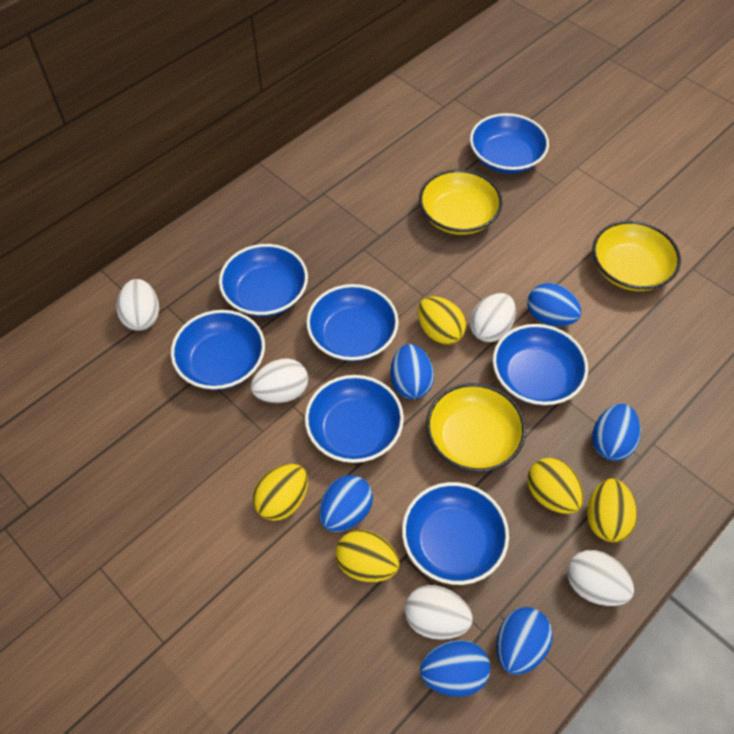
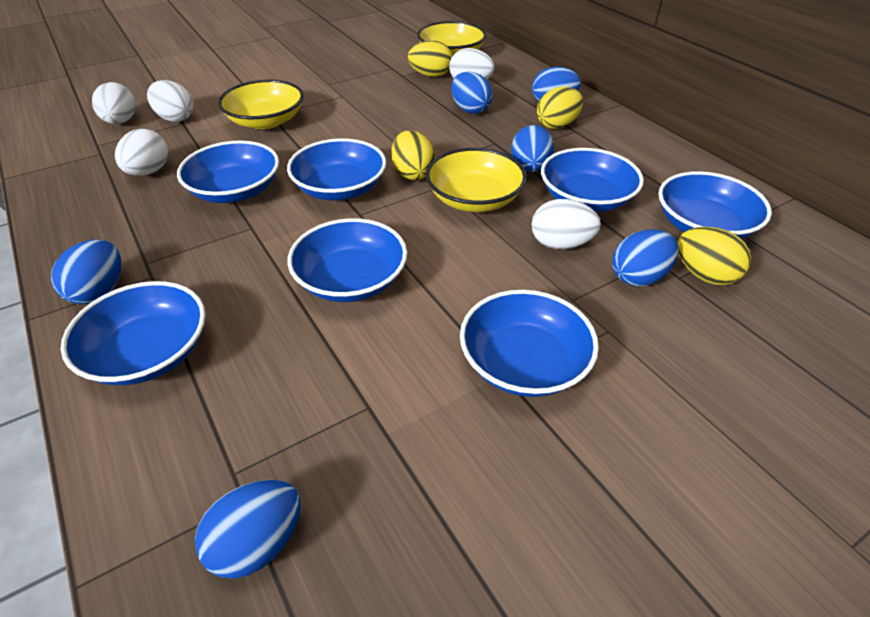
yellow egg: [253,464,308,521] [336,530,400,582] [418,297,466,345] [527,458,584,514] [587,478,637,542] = 5 -> [391,130,435,180] [408,40,452,77] [537,87,583,129] [678,227,751,285] = 4

